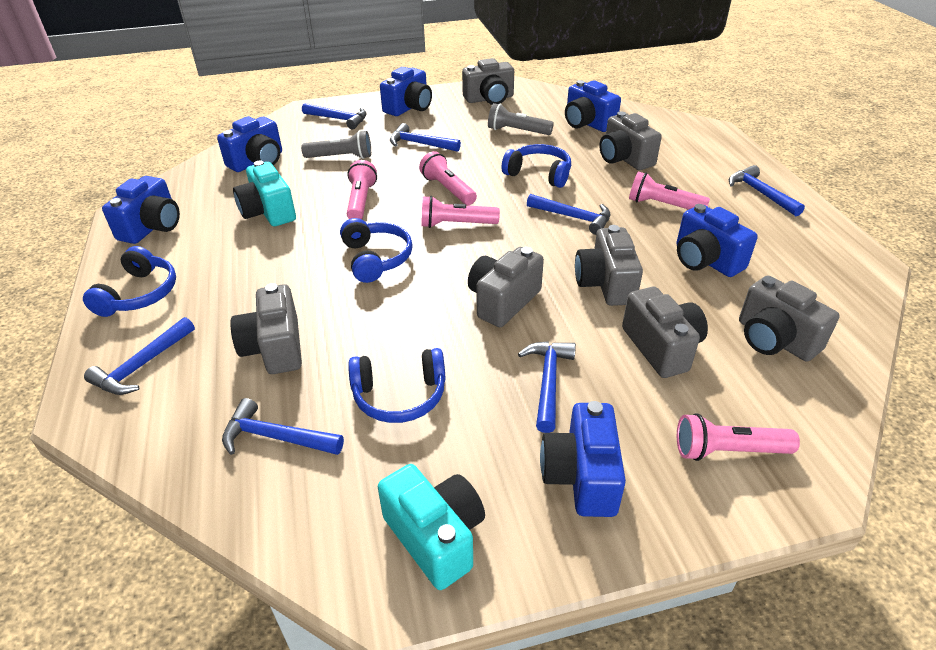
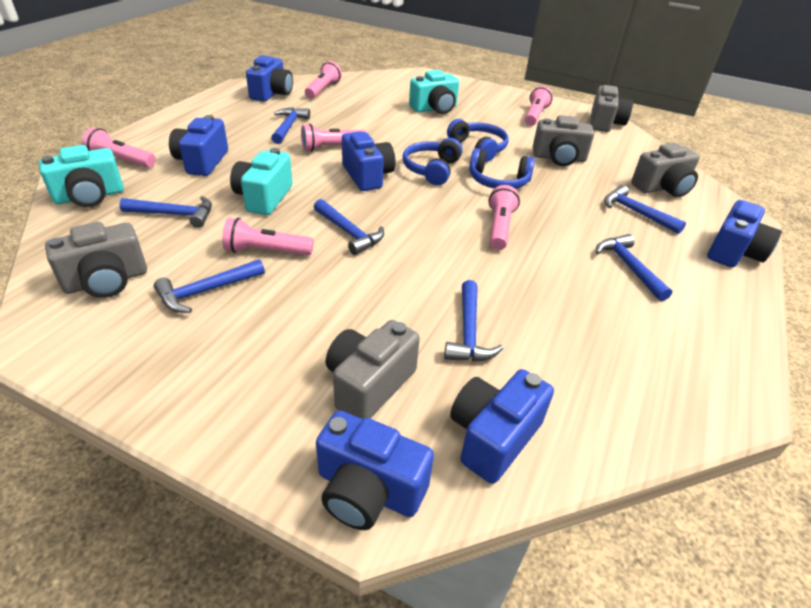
blue headphones: [83,246,176,317] [340,218,413,283] [348,348,446,423] [502,144,571,188] = 4 -> [402,138,462,185] [447,119,509,162] [469,148,535,189] = 3
grey camera: [230,283,302,374] [462,58,514,105] [468,247,544,327] [575,225,643,306] [599,111,662,170] [622,287,708,378] [739,276,840,361] = 7 -> [45,222,147,298] [326,320,420,419] [533,115,594,166] [591,85,633,132] [631,143,700,197] = 5
grey flashlight: [301,130,371,159] [488,103,554,135] = 2 -> none = 0
pink flashlight: [347,160,377,219] [419,151,477,205] [421,196,500,228] [629,171,710,210] [677,413,800,461] = 5 -> [82,127,156,168] [222,218,314,256] [301,124,366,152] [305,61,342,99] [489,185,520,250] [525,86,552,126] = 6
turquoise camera: [233,160,296,226] [378,464,485,590] = 2 -> [39,145,124,207] [230,148,293,215] [409,70,459,114] = 3

